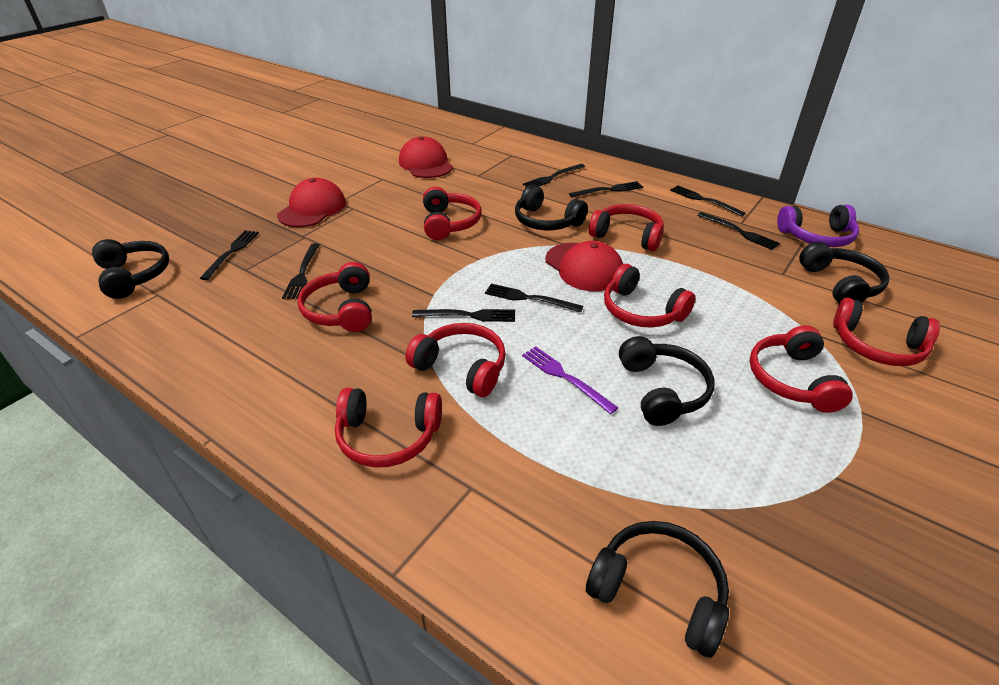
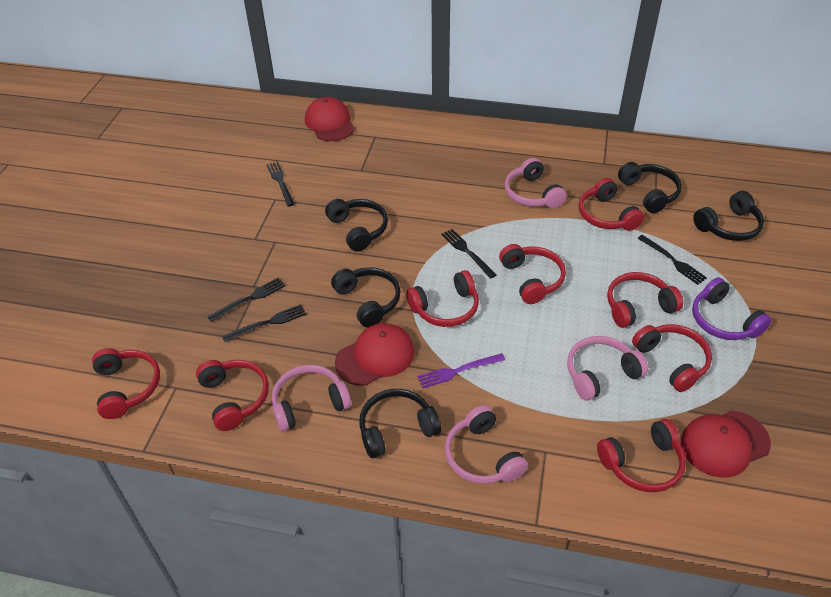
black fork: [200,230,259,280] [282,243,320,299] [412,309,515,322] [485,284,583,313] [523,164,585,187] [569,181,643,197] [670,185,745,217] [697,212,780,250] = 8 -> [207,278,286,322] [222,304,306,342] [266,162,295,207] [441,229,496,279] [637,235,707,285] = 5
pink headphones: none = 0 -> [272,365,351,431] [445,405,528,484] [505,158,567,208] [567,336,648,400] = 4

